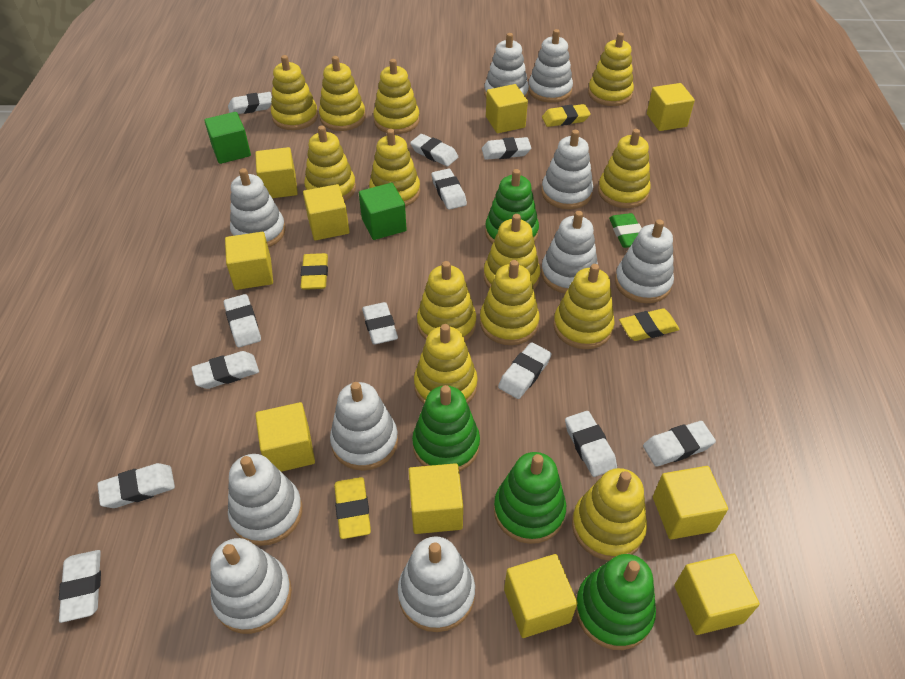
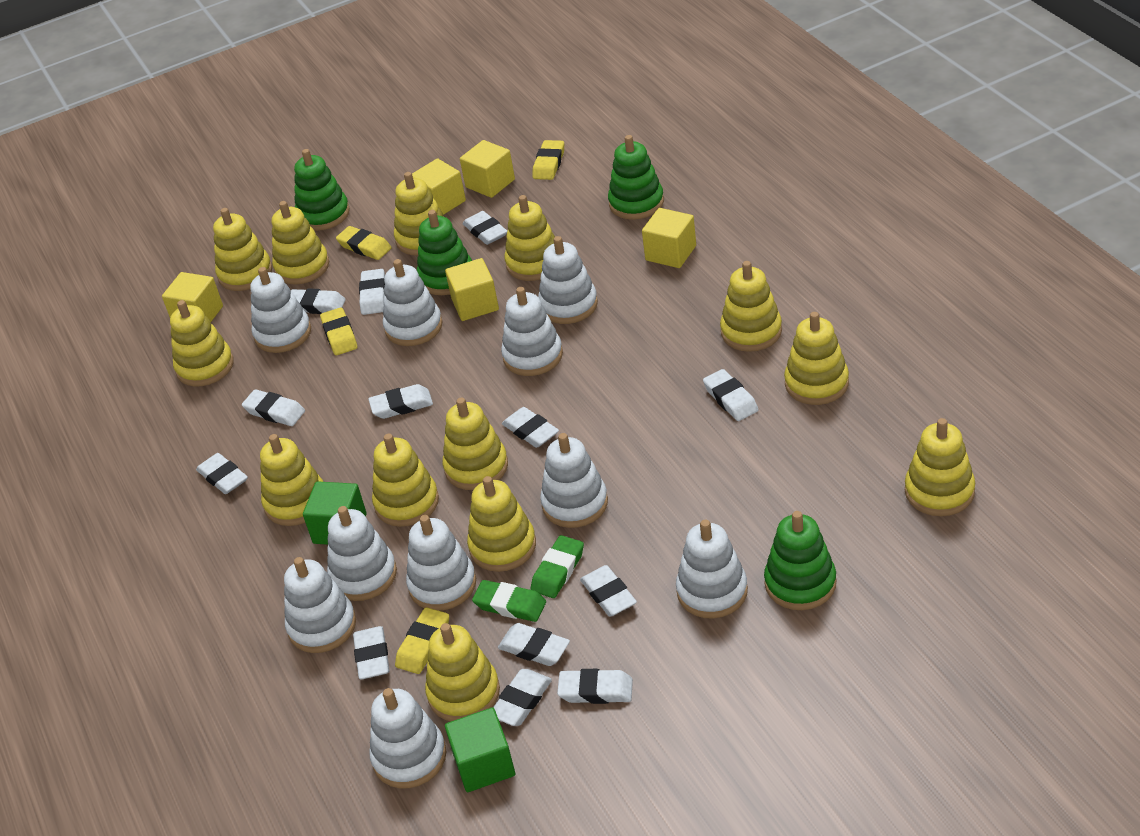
green eraser: [609,213,642,248] = 1 -> [472,580,546,622] [531,535,584,598] = 2
white eraser: [59,550,101,623] [97,463,175,508] [191,351,259,389] [224,294,261,348] [228,92,272,114] [362,302,398,345] [410,134,458,166] [431,168,467,210] [482,137,531,160] [498,342,551,399] [565,411,617,477] [643,421,716,467] = 12 -> [196,453,248,494] [242,389,305,426] [291,288,346,314] [353,626,390,679] [359,269,385,315] [368,384,433,419] [463,211,507,245] [493,669,552,726] [498,623,570,666] [502,407,559,448] [557,669,633,704] [580,565,637,616] [703,369,759,421] = 13
yellow cube: [225,232,273,290] [255,147,298,198] [255,402,315,472] [303,184,350,240] [409,463,463,534] [486,84,528,133] [504,554,577,638] [647,83,695,131] [653,466,728,540] [674,554,760,635] = 10 -> [162,272,223,322] [412,158,466,215] [445,258,499,321] [460,140,515,198] [642,208,696,268] = 5

